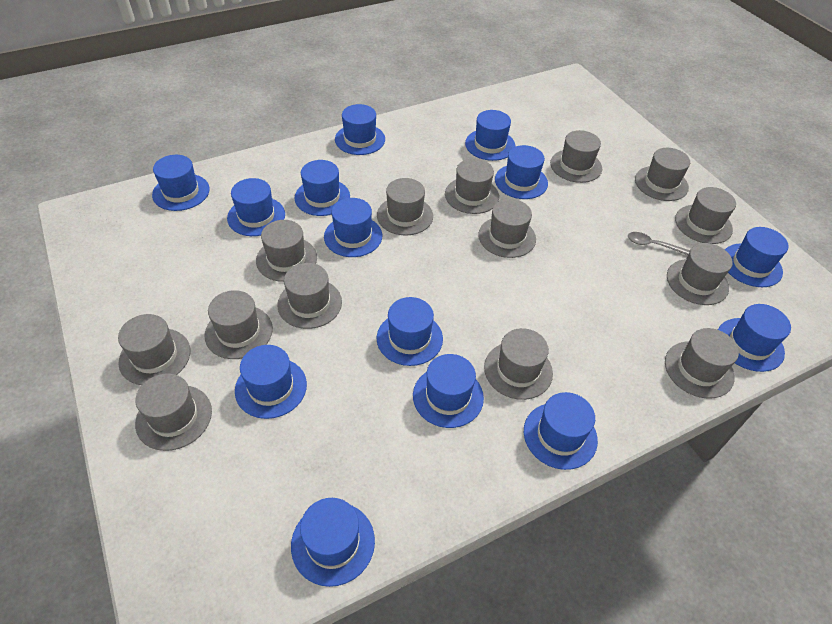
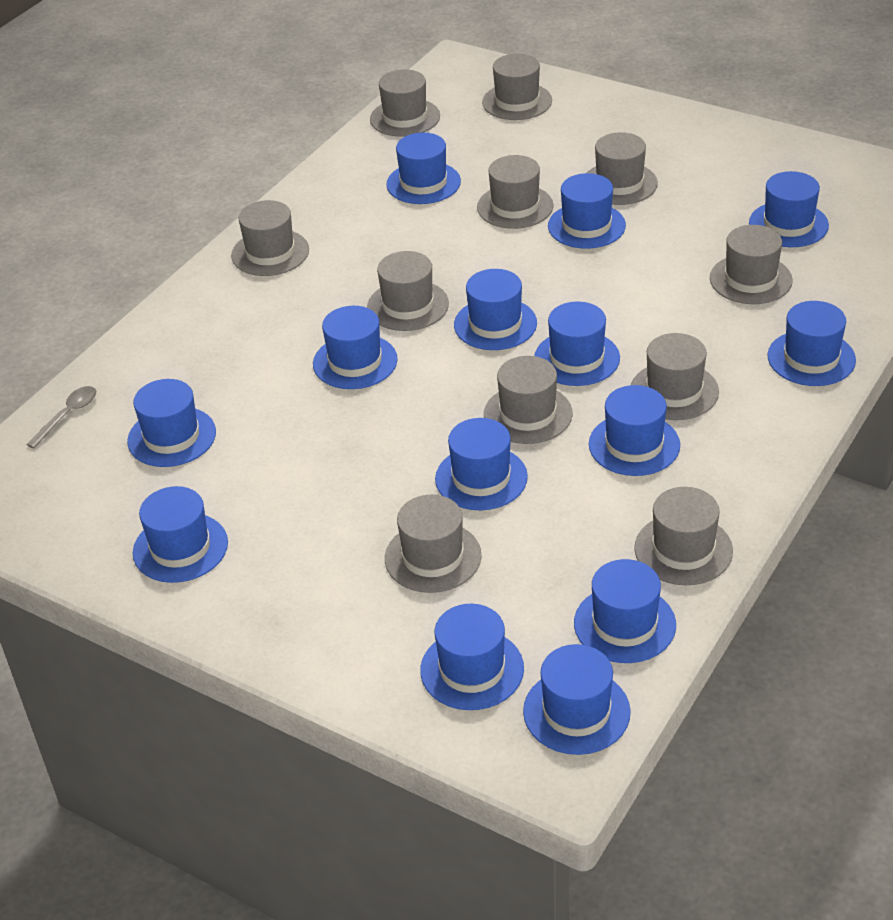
grey hat: [118,314,190,385] [135,373,212,451] [205,290,273,359] [256,220,317,282] [277,263,342,329] [377,178,433,235] [445,159,499,214] [478,199,536,258] [484,328,553,400] [550,130,602,183] [635,148,690,201] [665,328,739,399] [667,243,733,305] [675,187,736,244] = 14 -> [231,200,309,276] [367,251,449,331] [370,69,440,137] [385,495,482,593] [477,155,553,229] [482,54,552,120] [484,356,573,444] [587,132,658,205] [631,333,719,420] [634,487,733,585] [710,225,793,304] = 11

